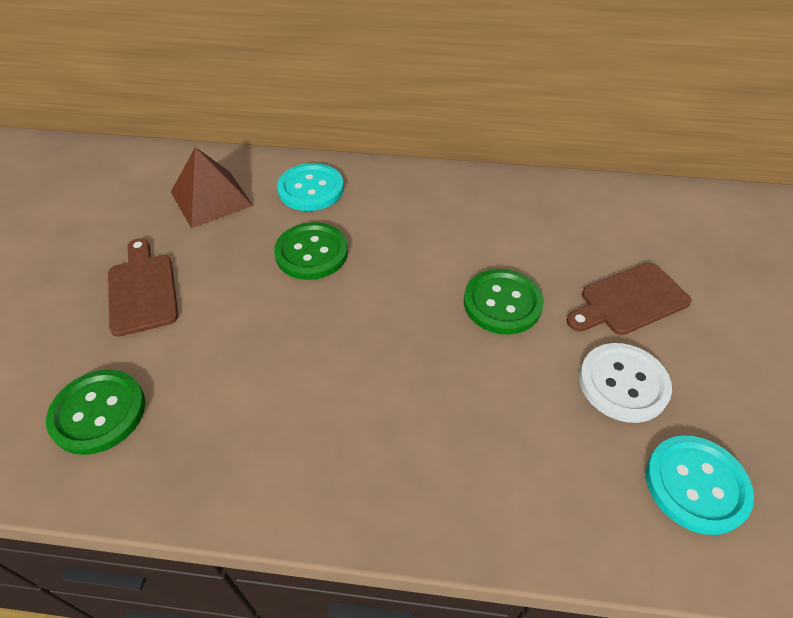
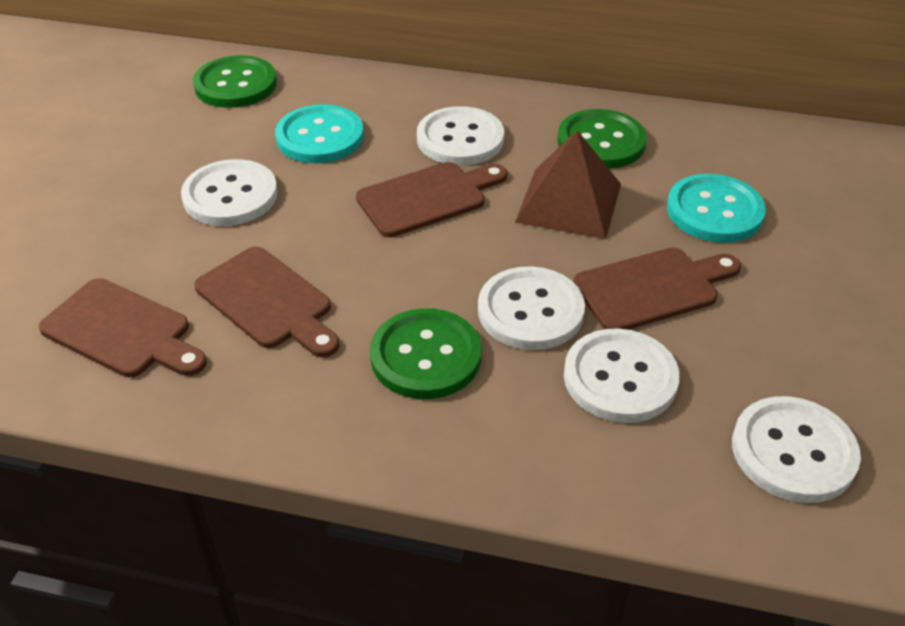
brown cutting board: [108,238,178,337] [567,263,692,335] = 2 -> [39,278,207,377] [194,247,340,358] [356,162,508,237] [574,248,741,330] = 4
white button: [579,343,672,423] = 1 -> [181,159,278,226] [417,106,504,166] [478,266,585,350] [564,328,680,423] [732,396,861,503] = 5

